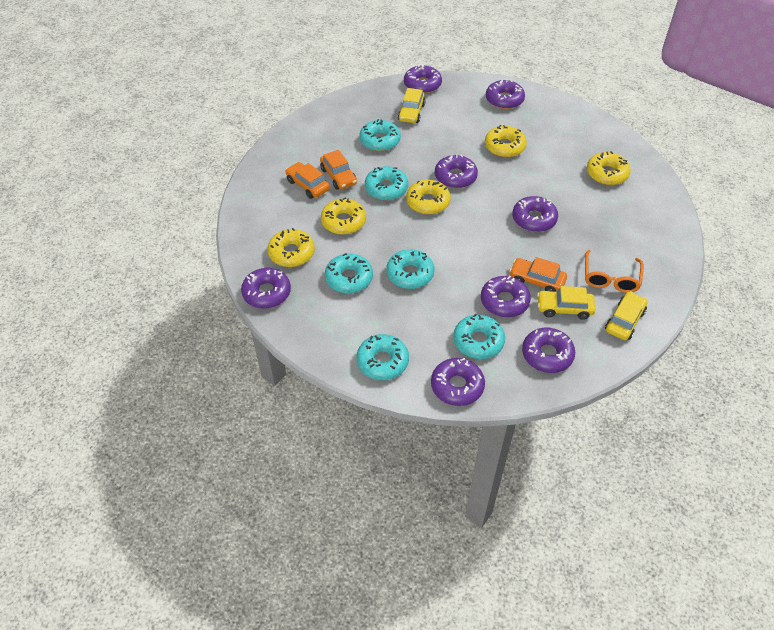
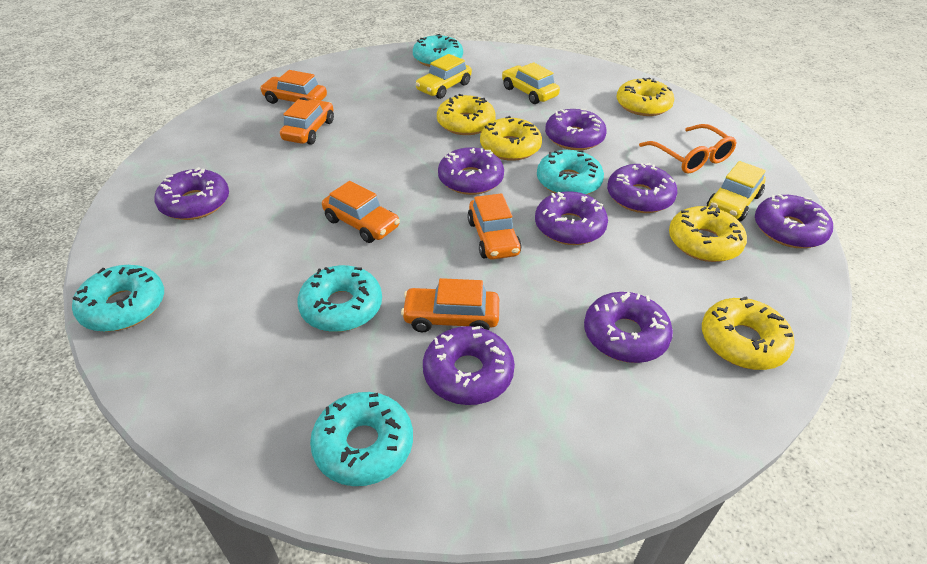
orange car: [285,162,330,199] [320,150,357,190] [509,257,567,292] = 3 -> [260,70,327,104] [280,99,334,145] [322,181,400,243] [401,278,499,332] [467,193,522,260] = 5
turquoise donut: [325,253,373,294] [357,334,409,380] [359,119,401,151] [365,166,408,200] [386,249,434,289] [453,314,505,359] = 6 -> [72,265,164,332] [297,265,382,332] [310,392,413,486] [413,34,463,67] [537,150,604,195] = 5

